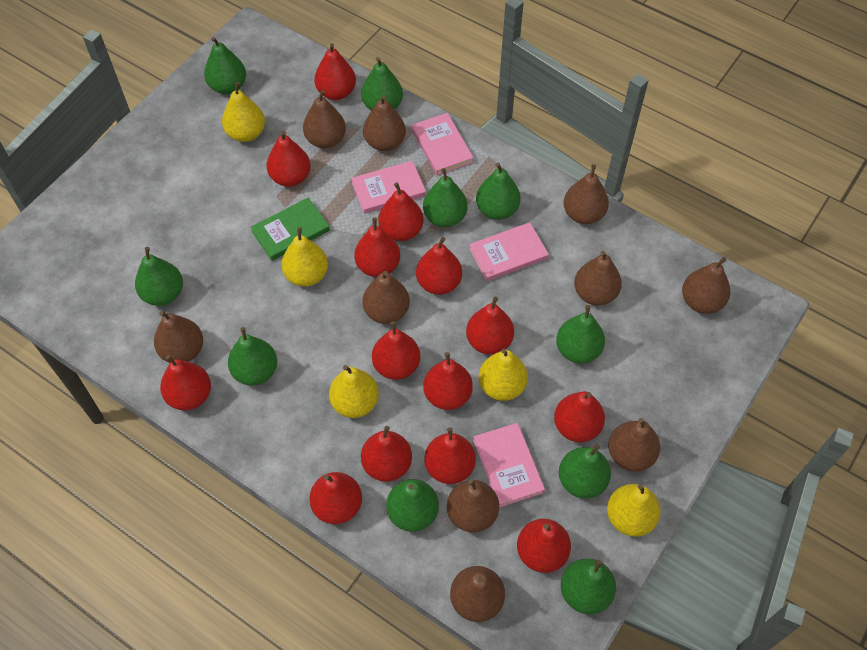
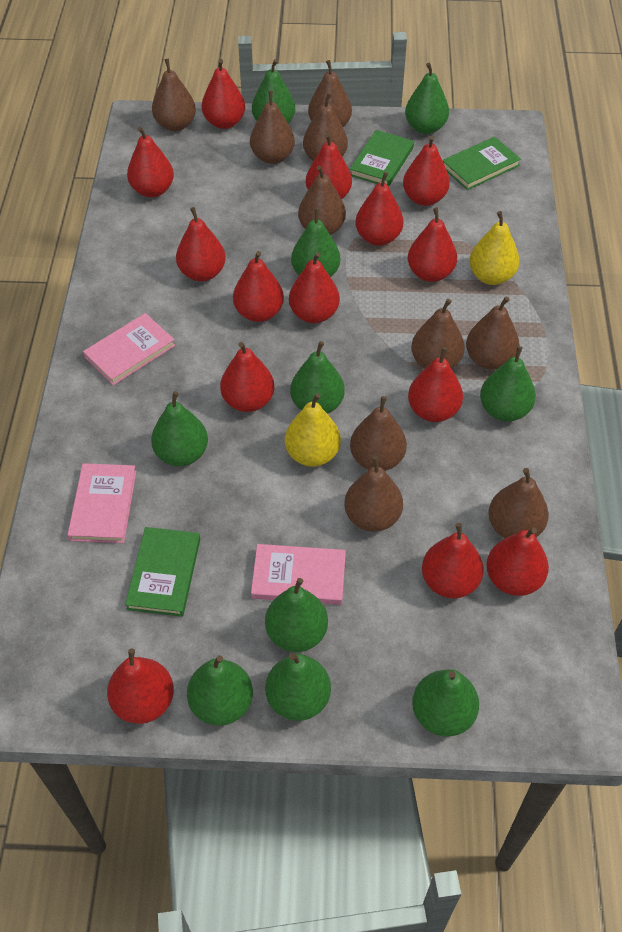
green book: [250,198,330,261] = 1 -> [125,527,200,617] [350,130,414,186] [442,137,521,190] = 3
pink book: [351,161,426,214] [411,113,473,175] [469,222,549,281] [473,423,545,508] = 4 -> [67,463,136,543] [83,313,175,385] [251,544,346,605] = 3
yellow pear: [222,82,265,142] [281,227,328,287] [329,365,379,418] [478,349,528,401] [607,484,661,537] = 5 -> [285,393,341,467] [469,211,520,285] = 2

